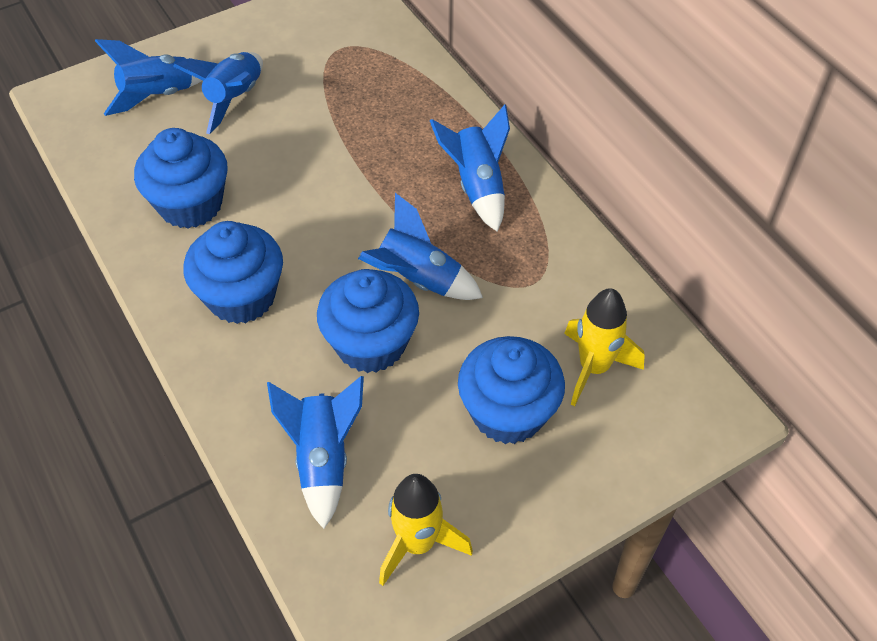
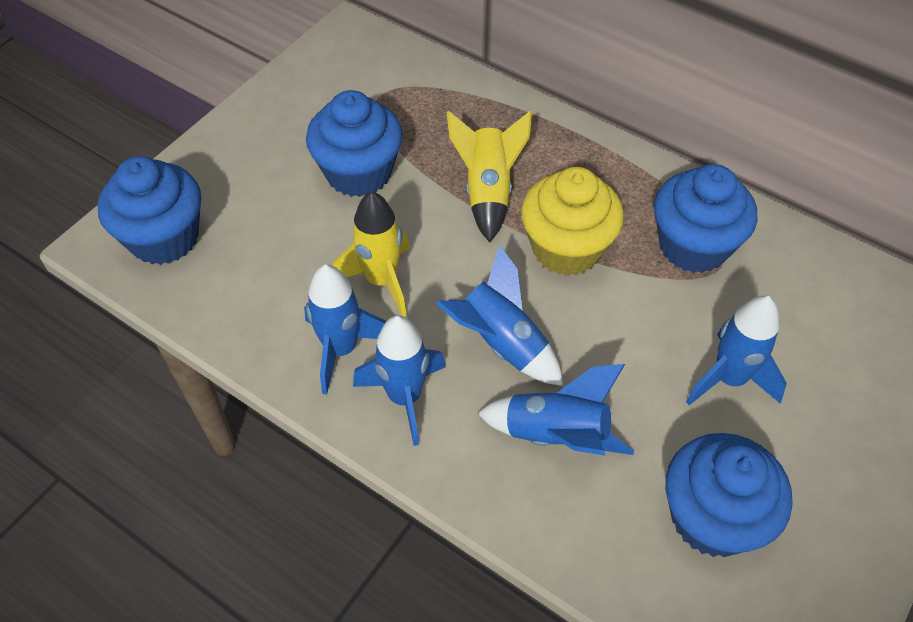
yellow cupcake: none = 0 -> [521,167,624,276] = 1

